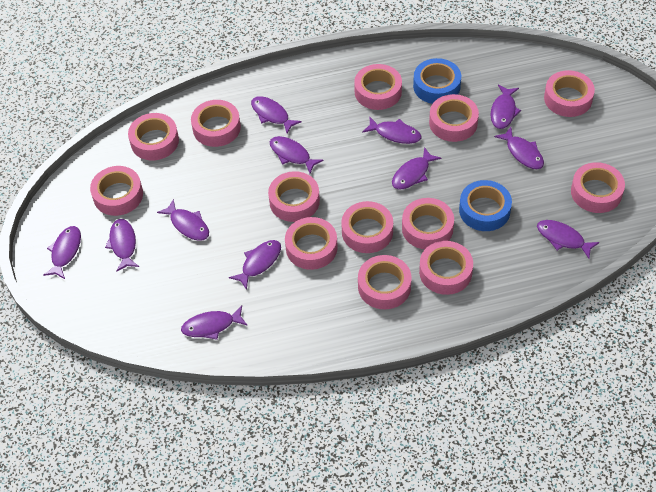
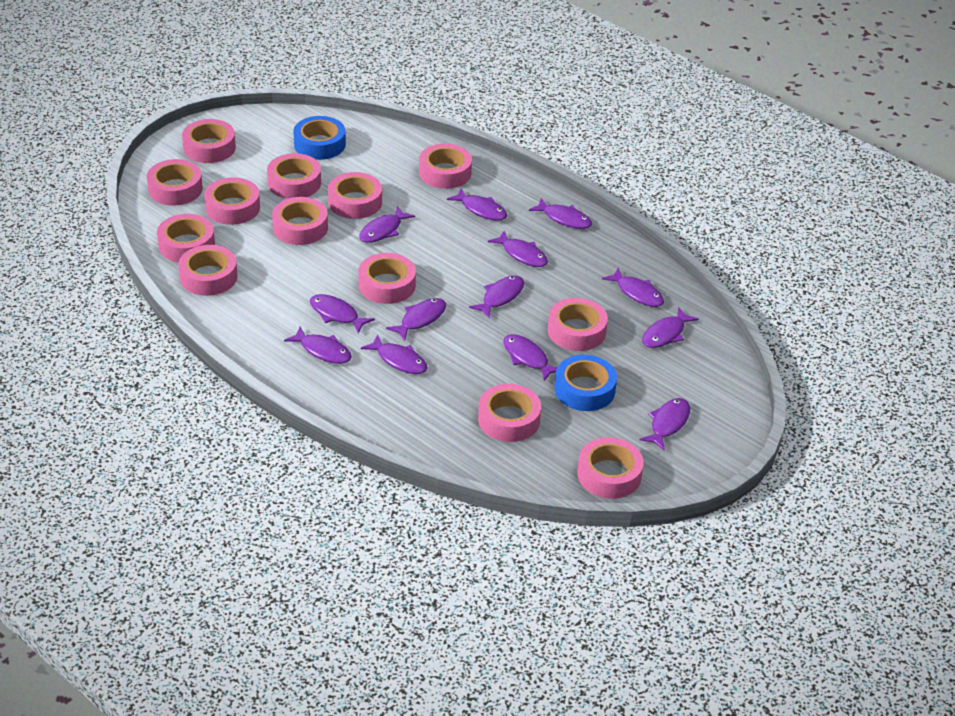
purple fish: [43,226,81,279] [105,219,139,272] [157,199,209,241] [181,306,248,340] [229,240,281,290] [251,96,302,134] [270,136,324,173] [362,117,421,144] [392,147,441,189] [491,85,521,129] [494,127,544,169] [537,220,600,258] = 12 -> [284,327,352,364] [310,294,375,334] [359,206,415,243] [361,334,427,374] [386,298,446,341] [447,188,507,221] [469,276,524,319] [488,231,548,267] [503,334,557,381] [529,198,592,229] [602,267,664,307] [640,398,690,451] [642,307,699,348] = 13

